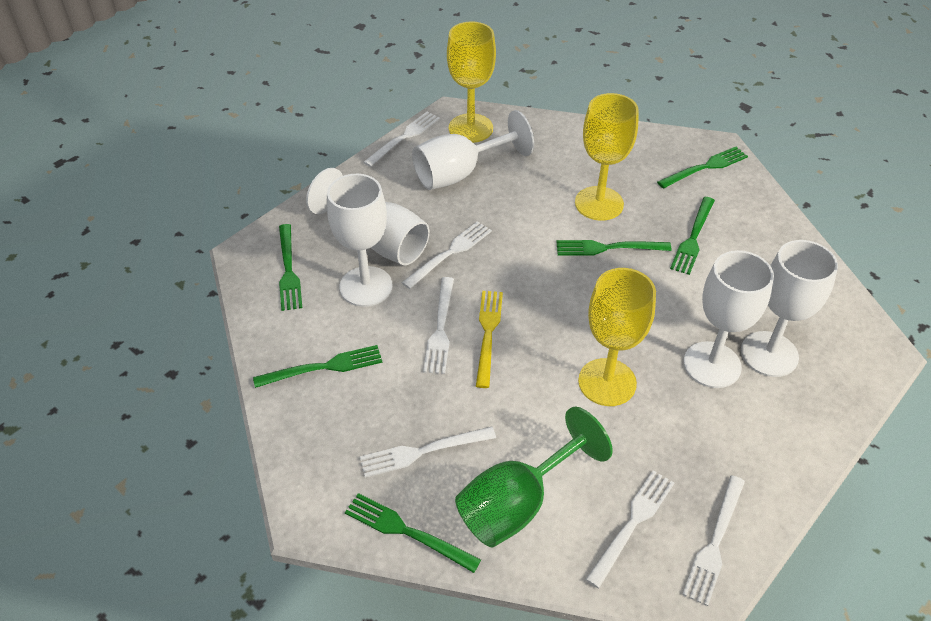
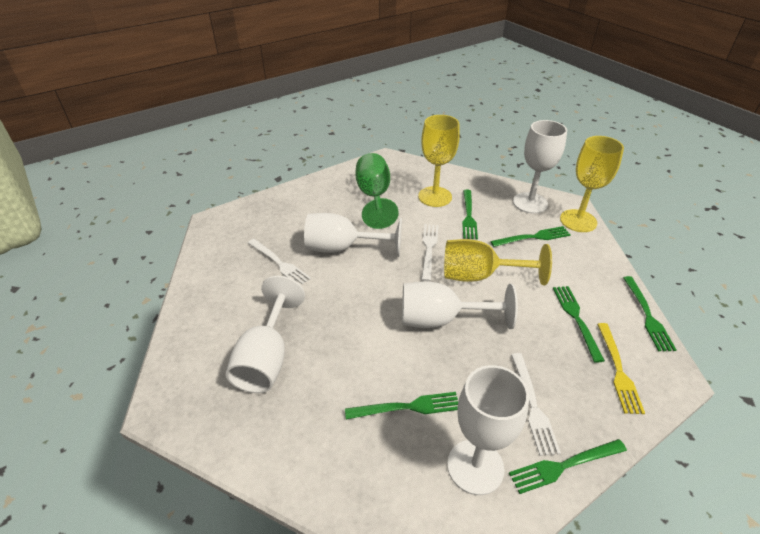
white fork: [360,426,496,478] [363,111,440,167] [402,221,492,289] [423,277,454,374] [585,470,675,588] [682,476,745,606] = 6 -> [248,239,311,285] [421,224,439,281] [511,353,561,456] = 3

